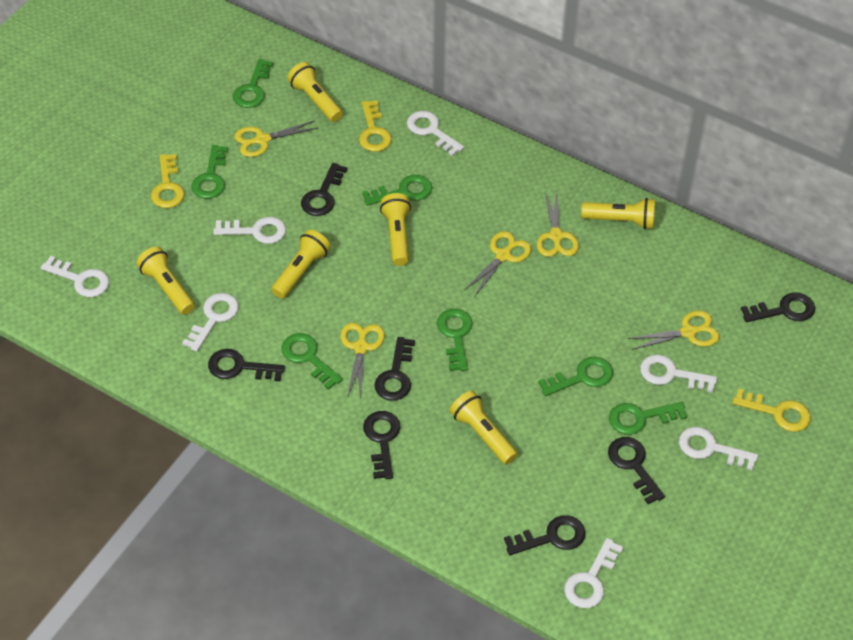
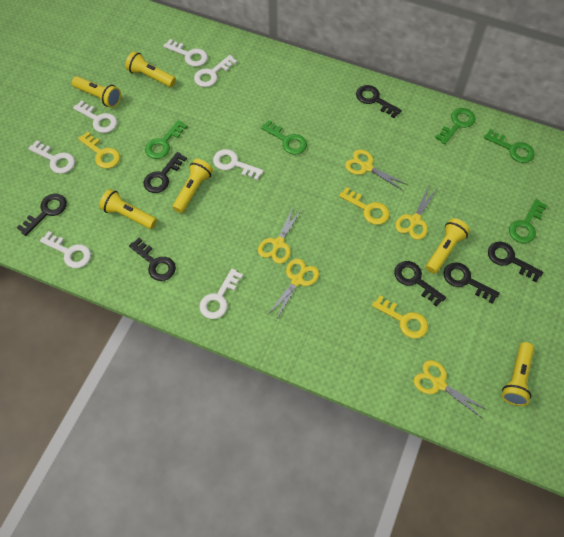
green key: [191,145,228,199] [233,59,273,108] [281,333,343,390] [362,175,432,206] [437,309,473,371] [538,357,613,396] [609,402,687,435] = 7 -> [145,120,188,159] [261,120,307,155] [435,108,475,144] [484,129,535,163] [509,199,547,243] = 5

